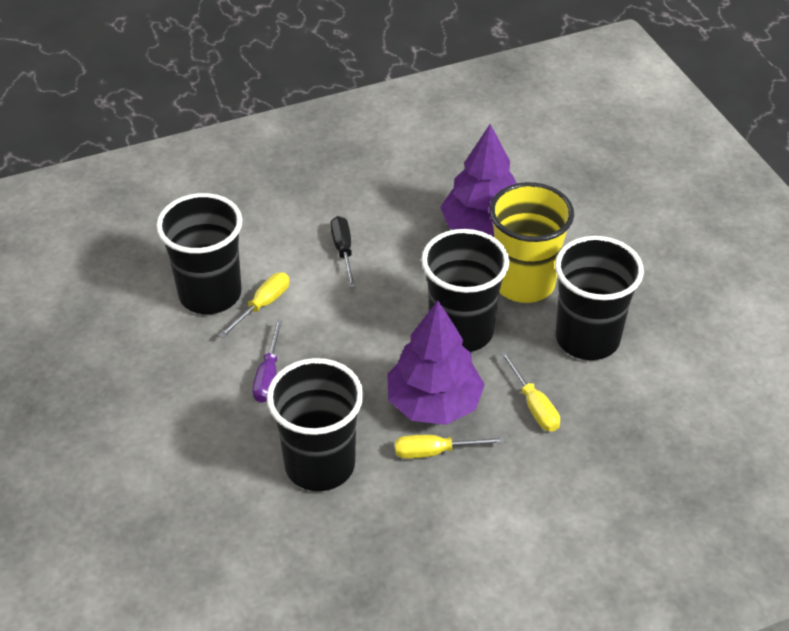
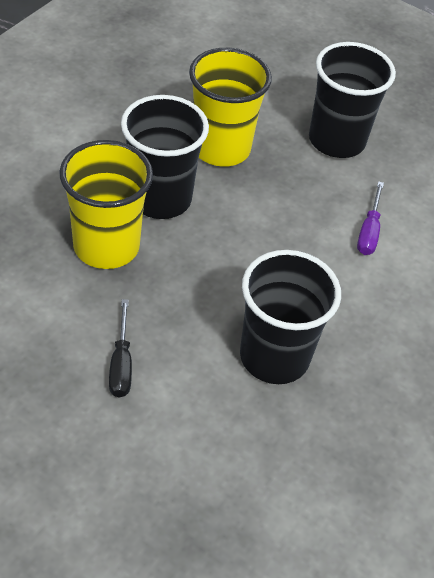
black cup: [156,193,242,314] [267,358,363,491] [421,229,509,352] [555,236,644,360] = 4 -> [121,95,209,219] [240,250,341,384] [309,42,396,158] = 3
purple tree: [387,300,485,425] [440,124,517,237] = 2 -> none = 0
yellow cup: [489,182,574,303] = 1 -> [59,140,153,269] [189,48,272,167] = 2
yellow screwdriver: [218,273,290,338] [395,435,506,459] [500,351,560,431] = 3 -> none = 0

